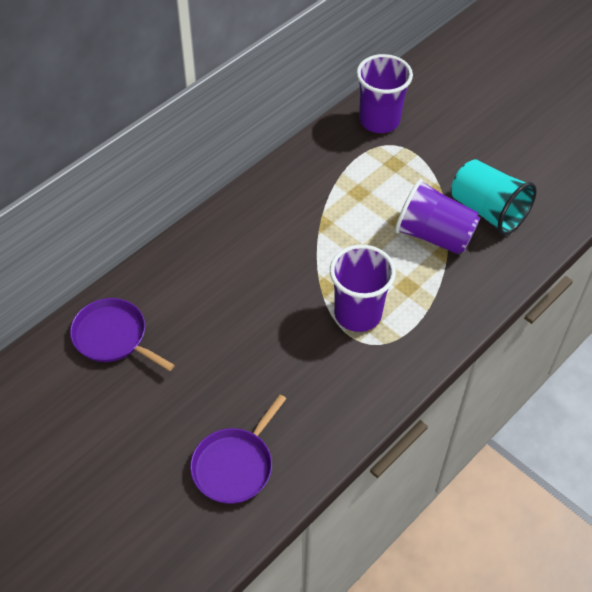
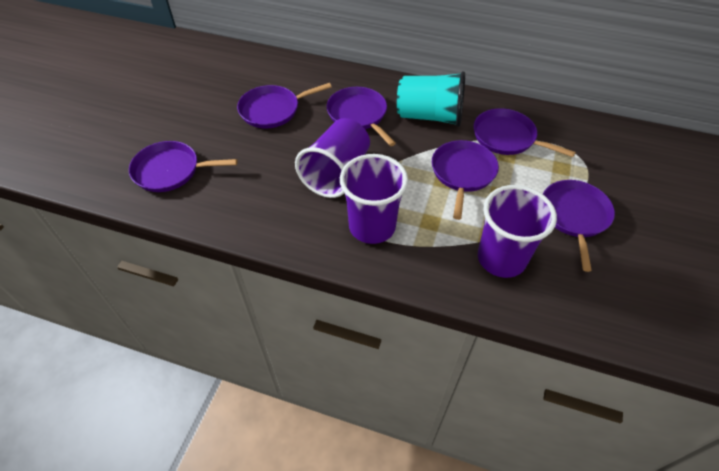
purple pan: [70,298,175,371] [190,394,286,504] = 2 -> [129,141,238,192] [237,83,332,128] [327,87,396,146] [432,140,499,220] [474,108,576,157] [543,180,615,272] = 6

